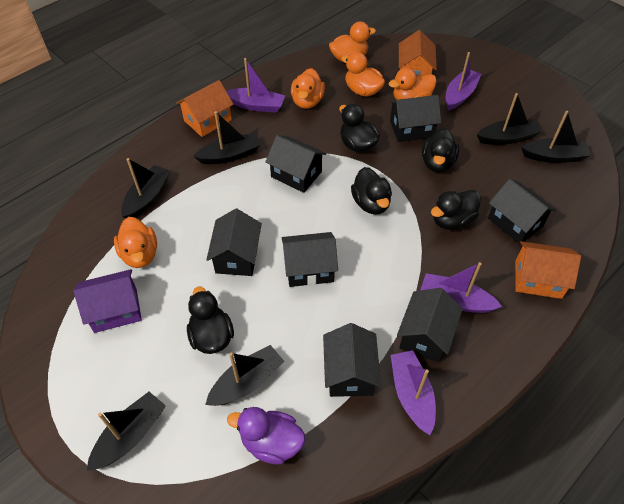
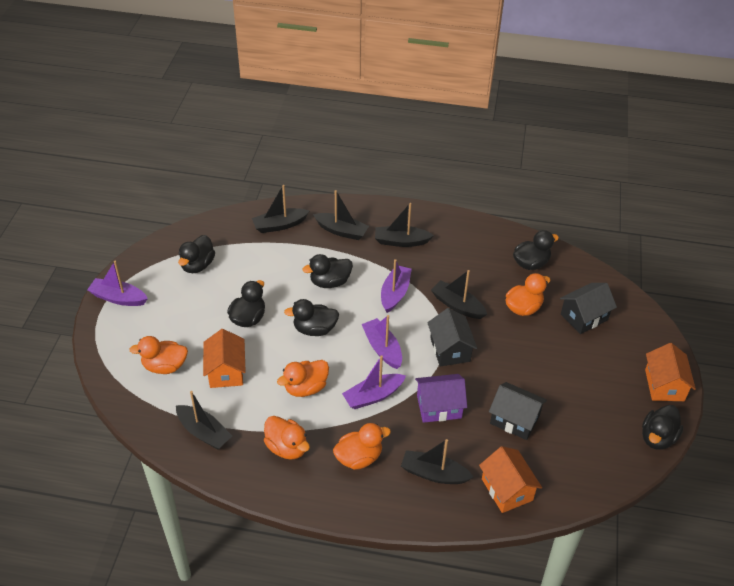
black duck: [187,287,234,354] [339,104,380,153] [351,167,392,215] [422,128,459,173] [431,190,481,230] = 5 -> [178,235,215,273] [227,280,265,327] [284,299,339,336] [303,254,353,288] [513,230,559,270] [642,405,684,450] = 6
black house: [206,209,262,276] [265,135,326,193] [282,232,338,287] [323,323,381,397] [389,95,441,142] [397,288,463,363] [488,179,556,244] = 7 -> [427,308,477,367] [489,382,547,440] [560,283,617,334] = 3
purple duck: [227,407,305,465] = 1 -> none = 0

